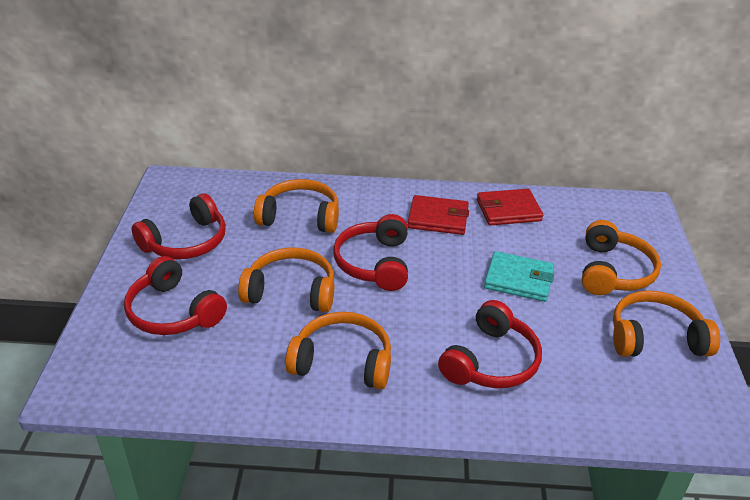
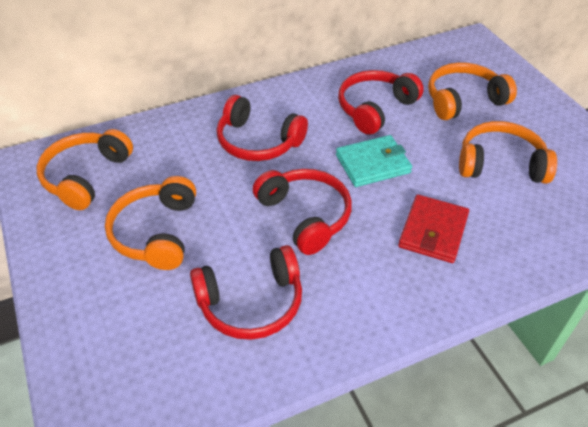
orange headphones: [238,247,334,312] [254,179,339,233] [285,312,391,389] [582,220,661,295] [613,290,720,357] = 5 -> [37,129,133,210] [105,176,196,270] [428,63,517,120] [459,121,557,184] = 4
red wallet: [407,195,469,235] [477,189,543,225] = 2 -> [398,194,469,263] = 1

